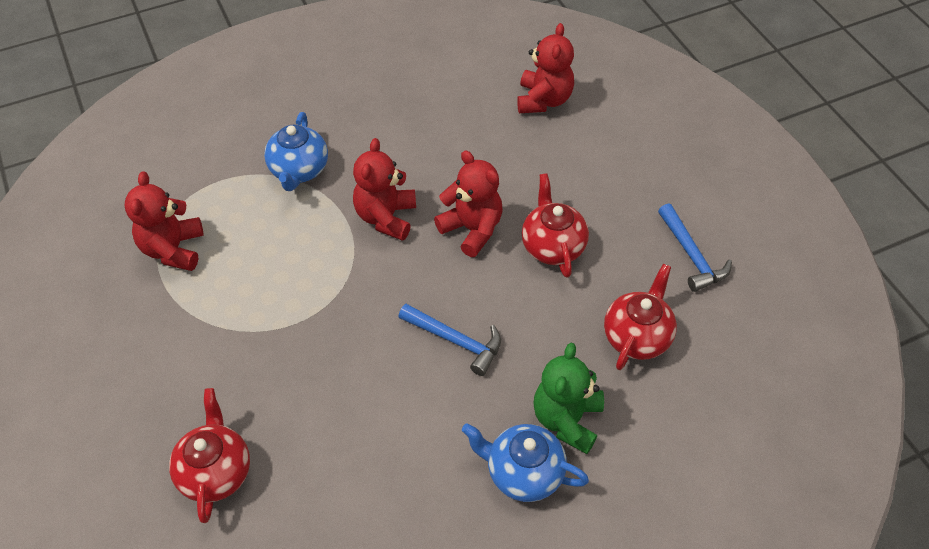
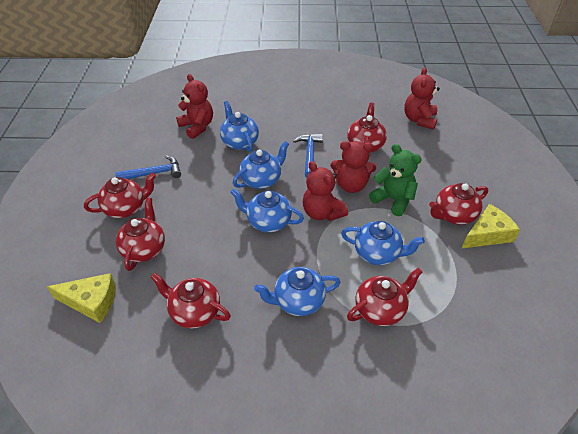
blue teapot: [264,112,328,191] [462,423,589,502] = 2 -> [220,101,259,152] [230,188,304,233] [233,141,289,189] [254,267,340,316] [341,221,425,265] = 5
red teapot: [169,388,250,523] [522,173,589,278] [604,264,677,370] = 3 -> [84,172,156,218] [116,198,165,271] [150,273,231,329] [347,103,387,153] [347,268,422,326] [429,183,488,225] = 6
yellow cheese: none = 0 -> [47,273,116,323] [461,204,520,249] = 2

